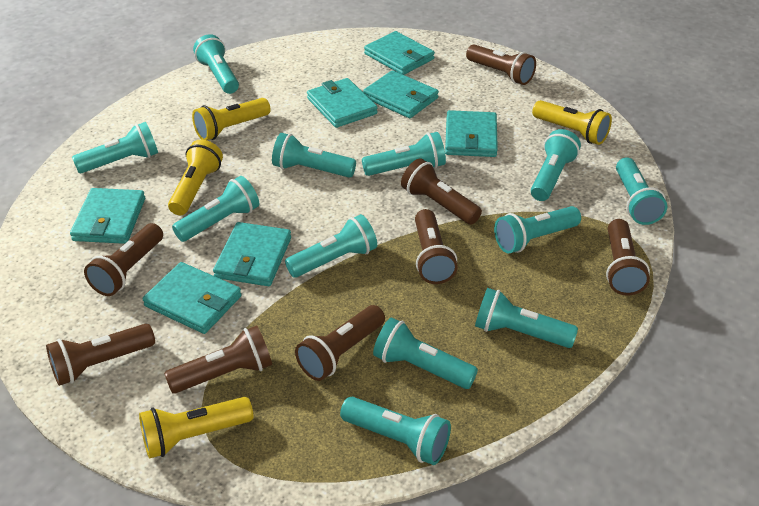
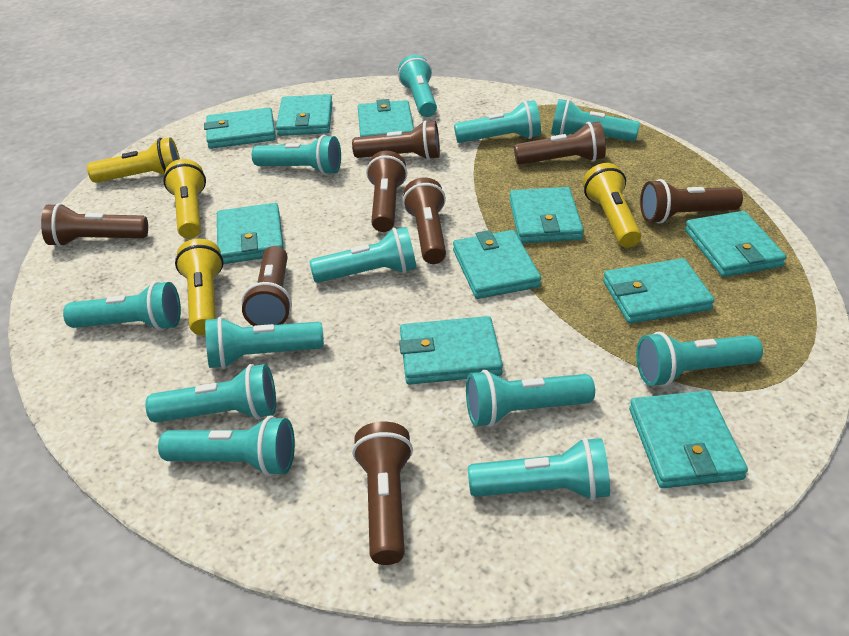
turquoise wallet: [70,188,145,244] [143,262,242,334] [213,222,291,286] [307,78,378,128] [363,70,439,118] [364,31,435,75] [445,110,498,157] = 7 -> [204,108,276,149] [217,203,284,264] [276,94,333,136] [358,99,414,137] [399,316,503,385] [453,230,541,299] [509,187,584,243] [603,258,715,324] [629,391,748,488] [685,211,787,277] = 10

